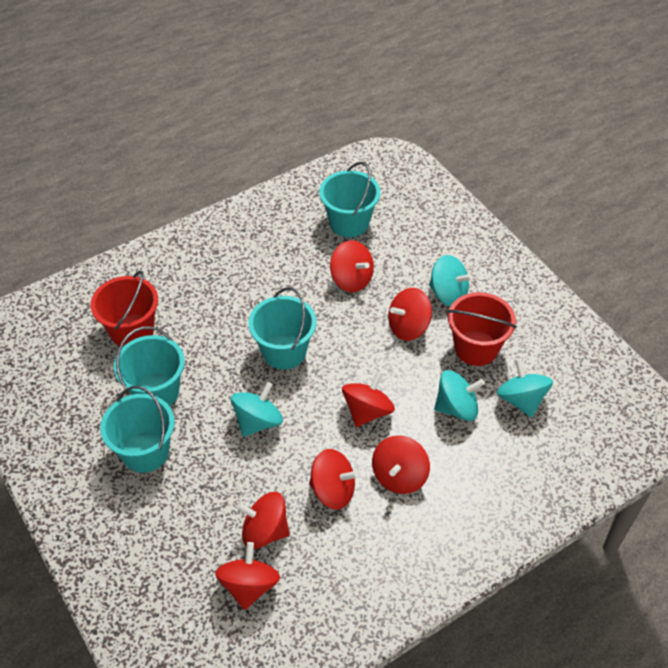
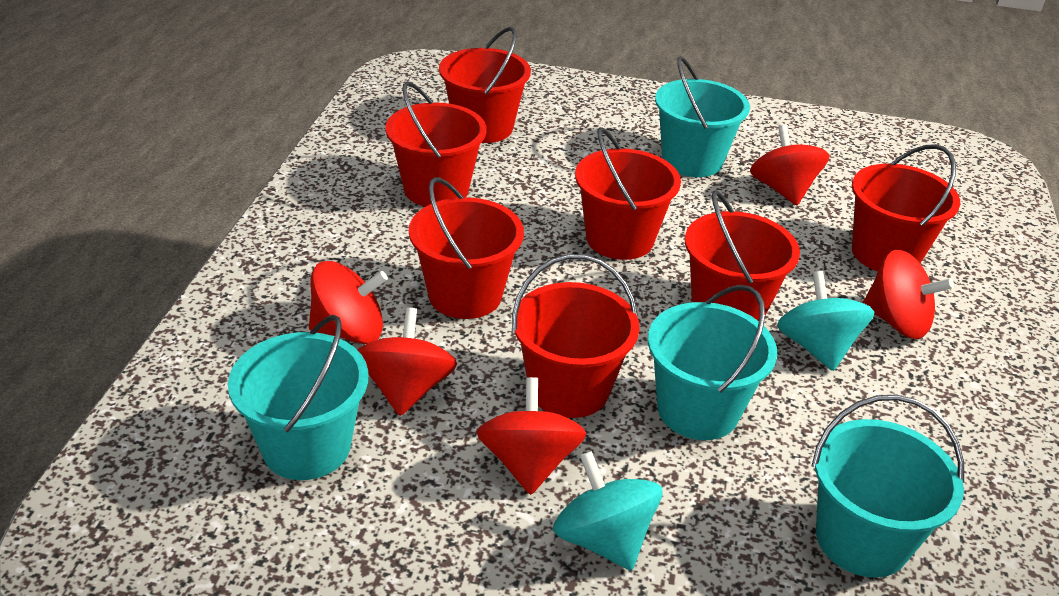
red bucket: [91,271,158,347] [447,292,516,366] = 2 -> [385,81,486,207] [409,177,524,319] [439,27,531,143] [512,254,640,418] [575,127,681,260] [685,190,800,321] [852,144,960,271] = 7
red spinning top: [215,542,280,610] [236,492,290,549] [309,449,359,510] [330,241,374,292] [342,371,395,427] [372,435,430,494] [388,288,432,341] = 7 -> [309,261,388,344] [357,308,457,416] [477,377,586,495] [750,125,829,205] [863,250,954,339] = 5
turquoise spinning top: [231,382,283,437] [429,255,473,306] [434,370,485,421] [497,359,553,417] = 4 -> [553,451,662,571] [777,271,874,371] = 2

